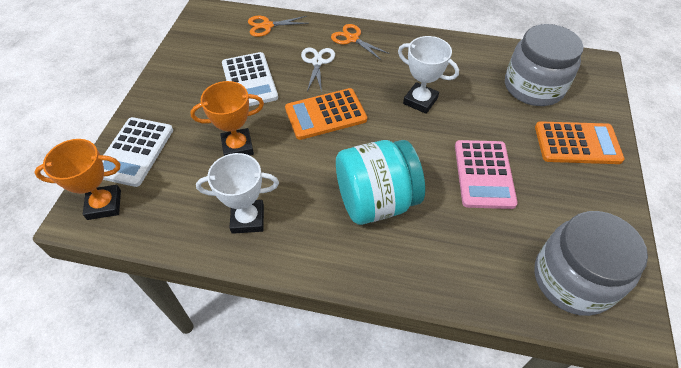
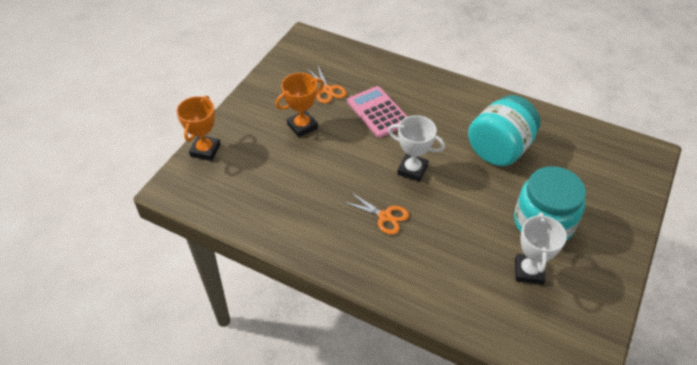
grey jar: [505,24,583,106] [534,211,648,316] = 2 -> none = 0
orange calculator: [285,88,367,140] [535,121,624,164] = 2 -> none = 0
turquoise jar: [336,140,425,225] = 1 -> [468,95,541,166] [514,166,586,241] = 2
white calculator: [102,117,173,187] [222,52,278,106] = 2 -> none = 0
white scissors: [301,48,335,92] = 1 -> none = 0

